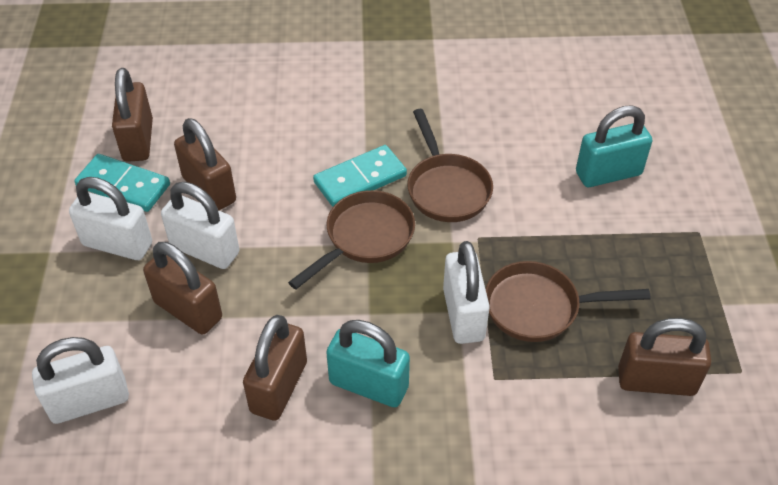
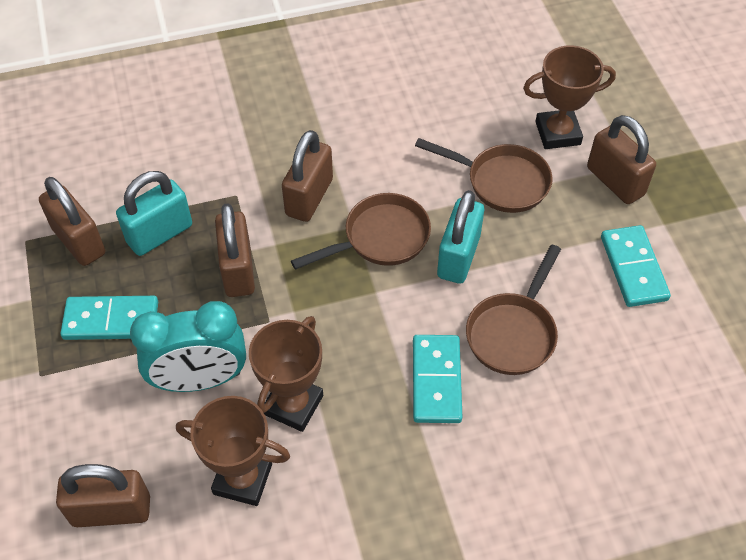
brown trophy: none = 0 -> [176,396,290,506] [249,316,323,432] [523,45,616,149] = 3
turquoise clock: none = 0 -> [130,301,246,392] = 1
turquoise domino: [74,154,170,212] [313,145,407,207] = 2 -> [60,296,158,340] [413,335,462,423] [601,225,671,307] = 3
white padlock: [32,337,129,424] [69,177,152,260] [161,182,239,269] [443,241,490,344] = 4 -> none = 0

